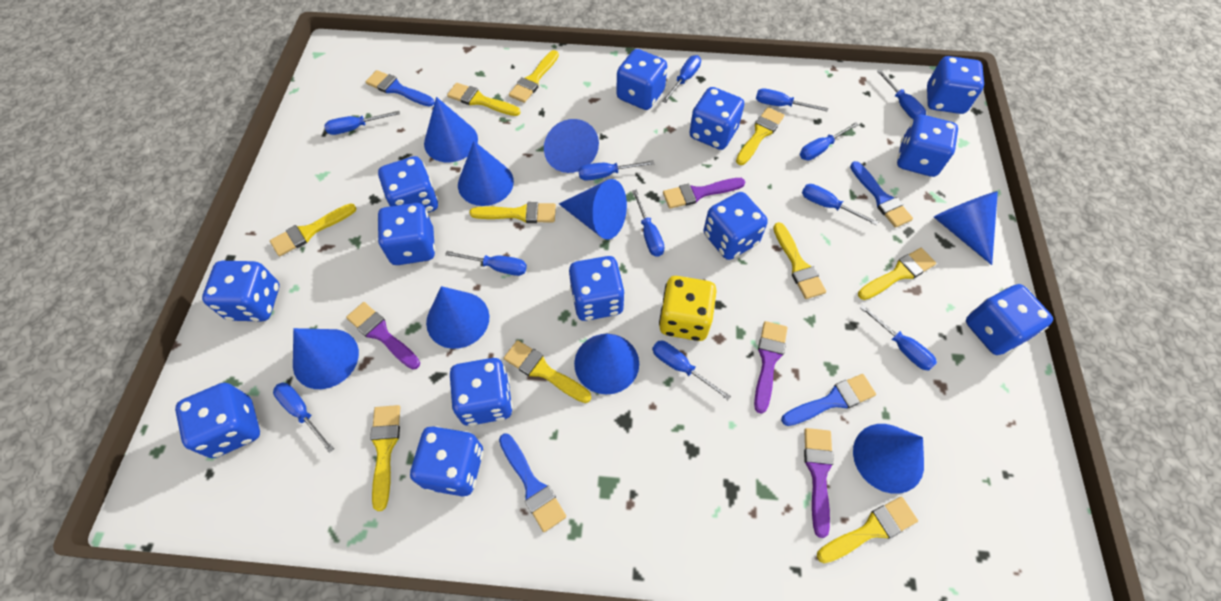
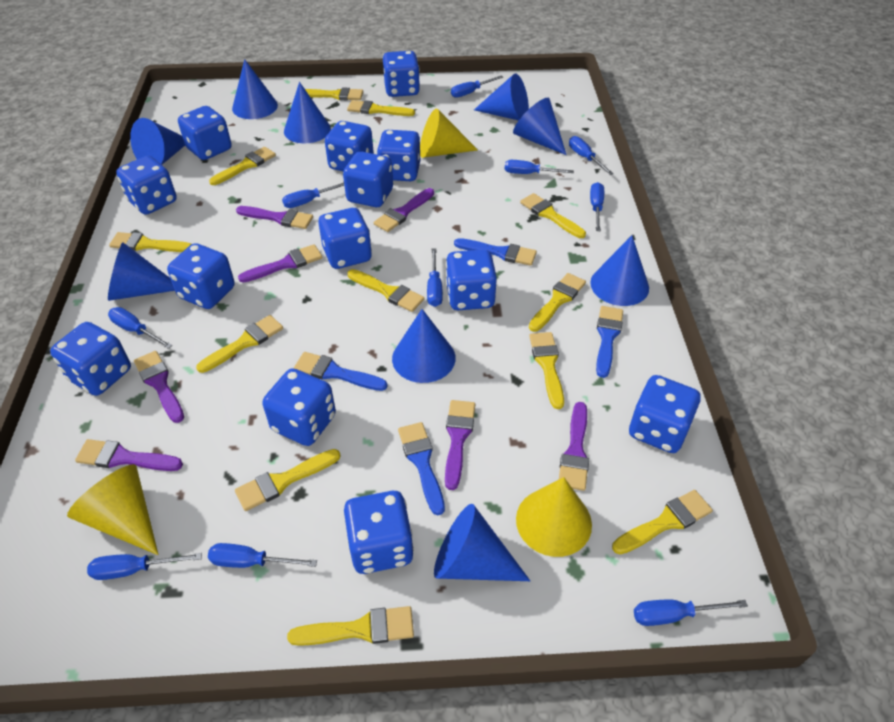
blue screwdriver: [273,382,334,453] [324,111,400,135] [445,251,527,276] [578,160,654,181] [632,190,665,257] [652,341,731,400] [662,55,701,103] [756,88,828,112] [800,122,859,160] [802,184,878,225] [859,305,937,371] [877,69,926,119] = 12 -> [87,553,202,580] [108,307,173,349] [208,543,317,568] [282,183,344,208] [427,248,443,307] [451,75,503,98] [505,160,574,174] [569,136,613,175] [590,182,604,231] [634,599,748,626] = 10
purple brush: [346,302,420,369] [663,178,745,209] [754,321,787,414] [804,428,834,538] = 4 -> [75,439,183,471] [134,351,184,423] [236,206,313,229] [238,244,323,282] [374,188,434,232] [445,400,475,490] [559,402,589,491] = 7
yellow brush: [270,203,357,256] [370,405,400,511] [447,83,521,116] [470,202,556,223] [504,340,591,403] [509,50,559,103] [736,107,784,165] [773,222,826,299] [817,497,918,563] [858,248,936,300] = 10 -> [109,232,192,252] [196,315,283,373] [209,147,276,185] [235,449,341,511] [287,606,414,646] [305,87,363,100] [347,100,415,116] [347,269,425,312] [520,193,586,238] [529,273,586,332] [529,332,564,409] [612,490,713,555] = 12
yellow cone: none = 0 -> [67,464,159,555] [420,108,478,158] [516,477,592,557] = 3
yellow dice: [659,276,717,341] = 1 -> none = 0

